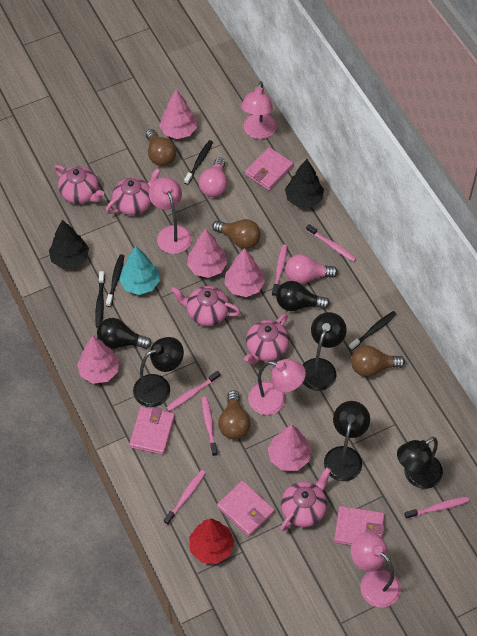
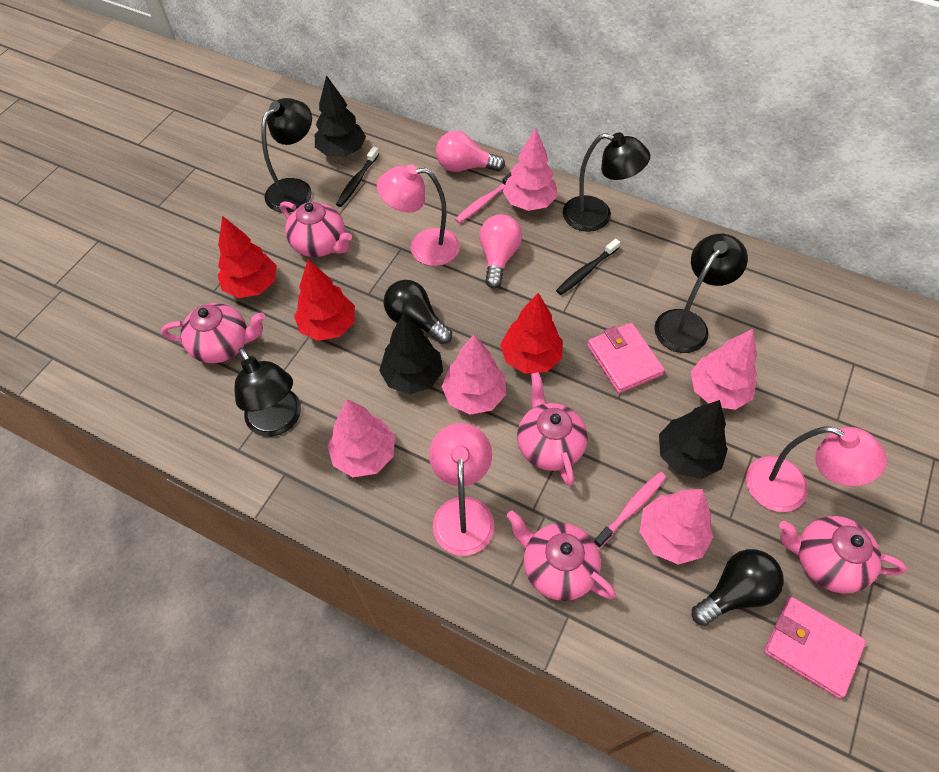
black toothbrush: [95,271,105,328] [106,254,124,307] [184,140,213,185] [349,311,397,350] = 4 -> [336,146,379,207] [556,239,620,295] = 2
black tree: [49,220,89,269] [285,159,324,207] = 2 -> [315,75,366,157] [379,313,443,394] [659,400,728,479] = 3
brown light bulb: [146,129,176,166] [212,219,261,249] [218,390,250,439] [351,346,405,377] = 4 -> none = 0
pink lamp: [149,177,192,254] [241,81,277,139] [248,359,306,415] [351,532,401,608] = 4 -> [377,165,460,266] [429,423,494,556] [746,426,887,512] = 3
pink toothbrush: [164,470,206,525] [166,371,220,411] [202,397,218,456] [272,245,287,297] [306,224,357,262] [404,496,469,519] = 6 -> [455,173,511,223] [594,472,666,548] = 2
pink wallet: [129,406,175,455] [217,481,275,536] [245,147,294,191] [334,506,385,545] = 4 -> [587,323,665,394] [764,597,866,698] = 2
red tree: [189,519,234,564] = 1 -> [218,216,277,298] [294,259,355,341] [500,293,563,374] = 3
turquoise tree: [119,246,160,295] = 1 -> none = 0

